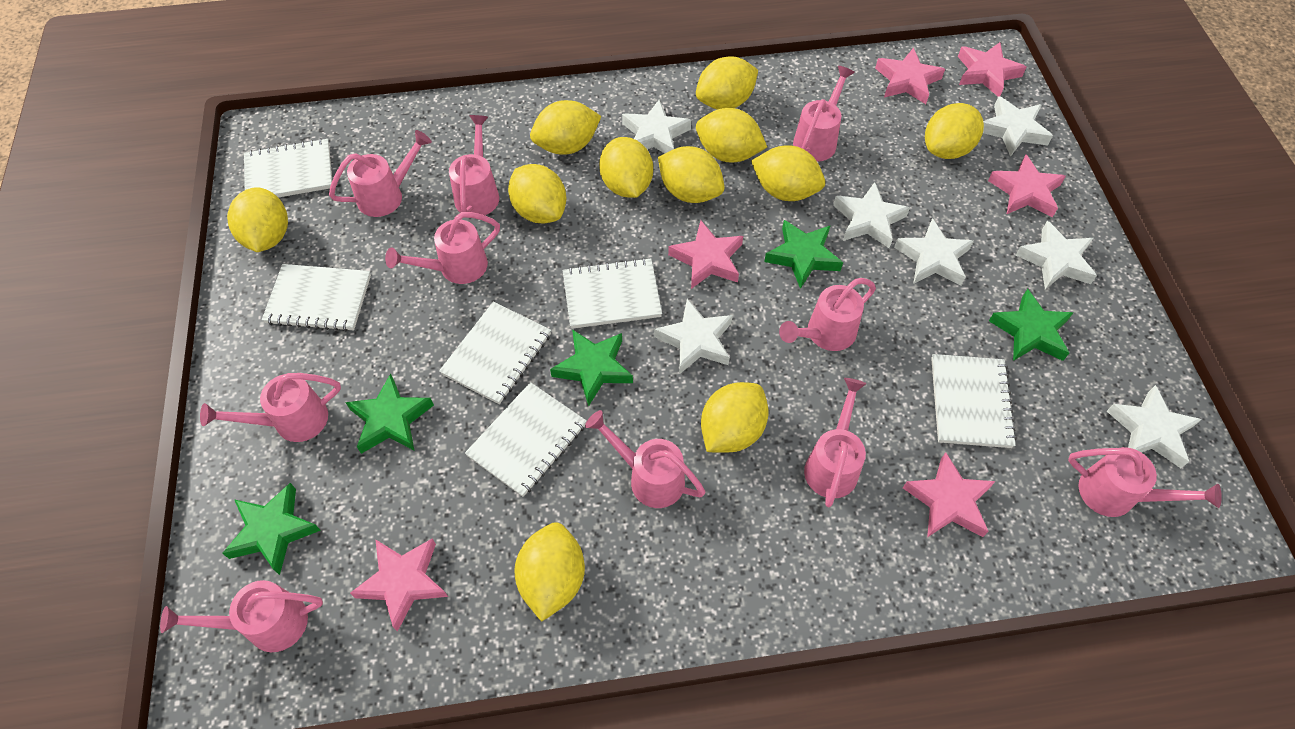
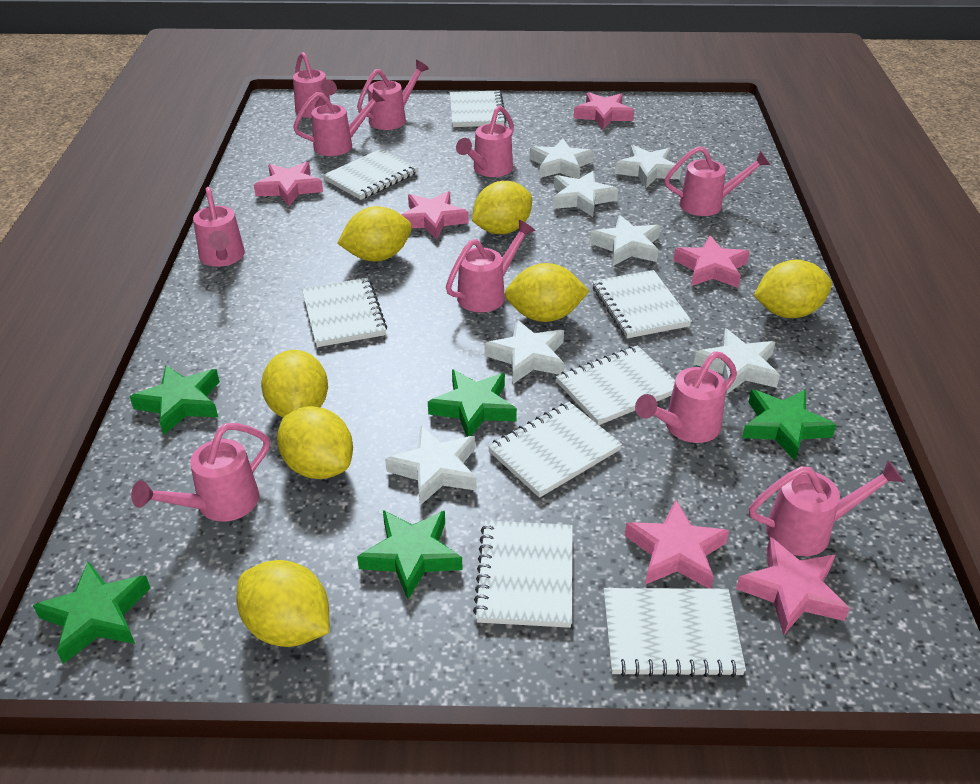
white notebook: [244,138,332,198] [262,264,371,331] [439,302,551,404] [465,382,587,497] [562,258,662,329] [931,354,1017,448] = 6 -> [302,278,387,347] [323,149,418,200] [450,91,506,127] [473,520,573,628] [488,402,622,498] [556,345,675,425] [593,270,692,338] [604,588,746,677] = 8
yellow lemon: [227,187,288,252] [508,164,566,224] [514,522,585,622] [530,100,601,155] [599,137,653,198] [658,146,725,203] [696,56,758,110] [696,108,767,162] [701,382,769,453] [751,145,825,201] [925,103,984,159] = 11 -> [237,560,330,647] [261,350,328,417] [277,406,353,479] [337,206,412,261] [472,181,532,234] [505,263,589,322] [754,260,832,318] = 7

